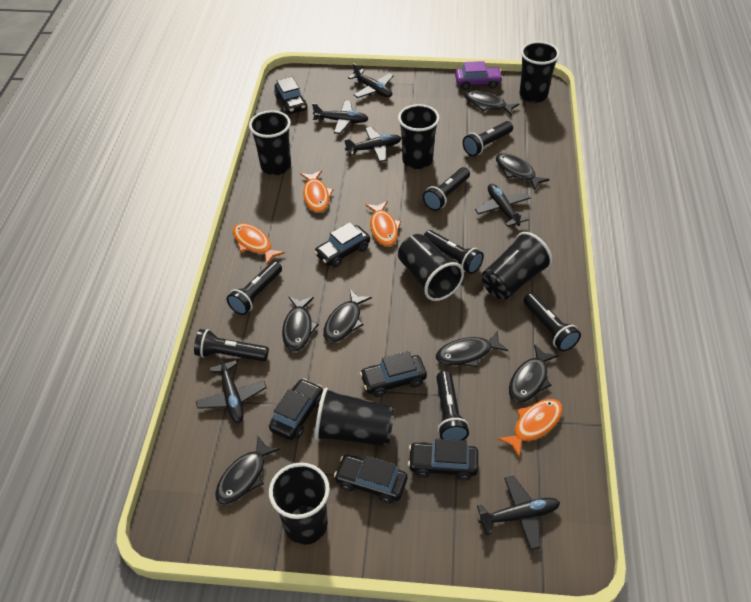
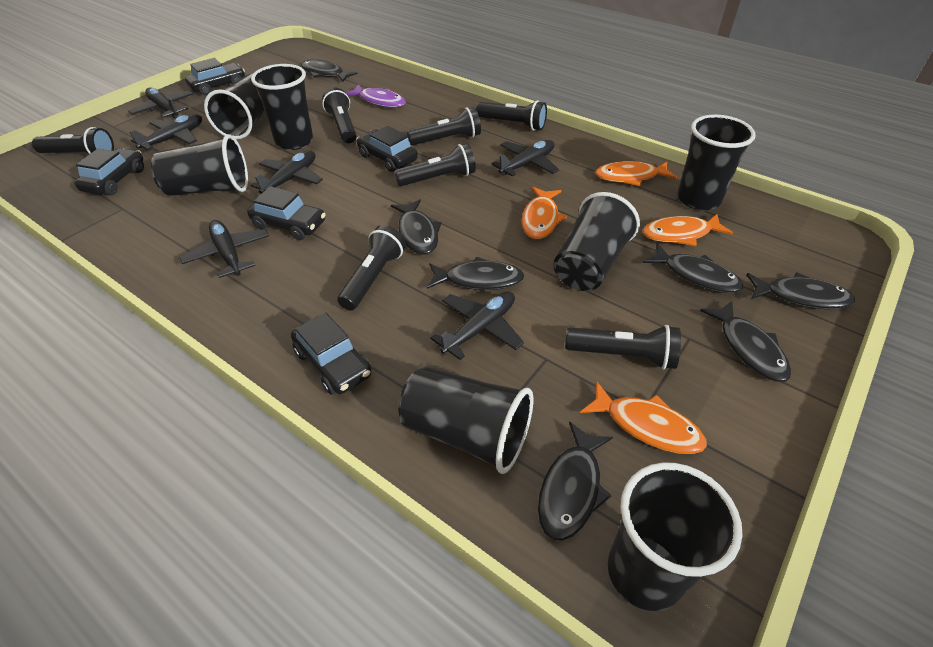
black car: [269,378,323,440] [274,77,307,114] [314,222,370,268] [334,455,407,504] [360,351,427,397] [408,439,478,481] = 6 -> [74,148,144,195] [185,58,245,95] [247,186,326,240] [291,312,372,395] [356,126,418,172] = 5
purple car: [455,61,503,90] = 1 -> none = 0
purple fish: none = 0 -> [345,84,405,107] = 1

